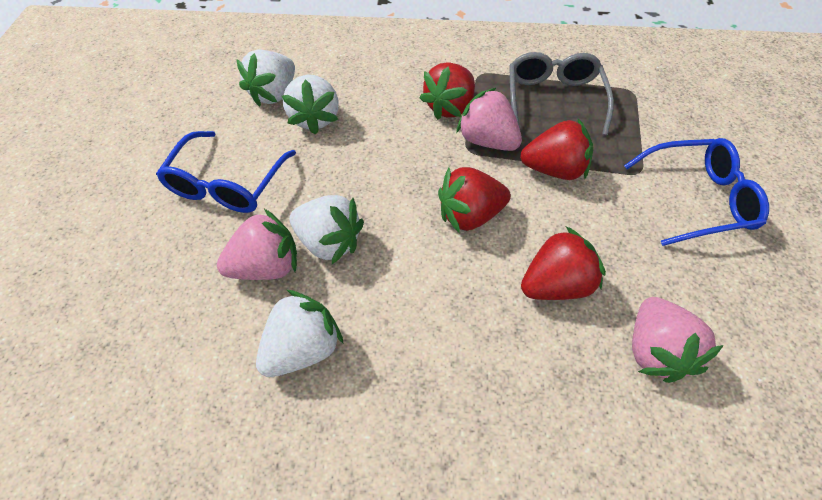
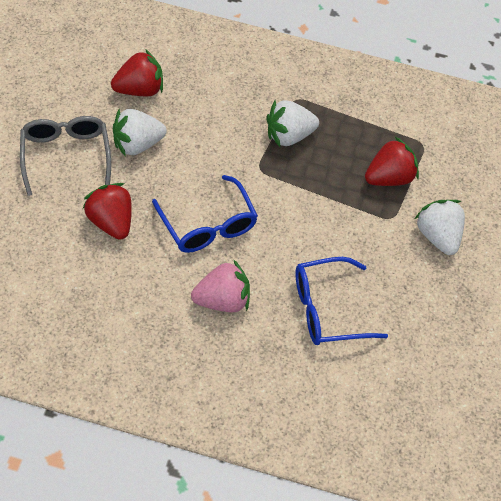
pink strawberry: [217,209,297,280] [456,88,522,151] [632,297,724,383] = 3 -> [191,259,250,312] = 1
red strawberry: [420,62,475,120] [438,167,511,233] [520,119,593,180] [521,226,606,300] = 4 -> [83,183,132,240] [111,49,163,96] [365,137,419,186] = 3
white strawberry: [236,49,295,107] [256,290,344,377] [282,75,338,134] [290,195,364,264] = 4 -> [113,108,167,157] [267,100,319,147] [414,200,465,255] = 3

